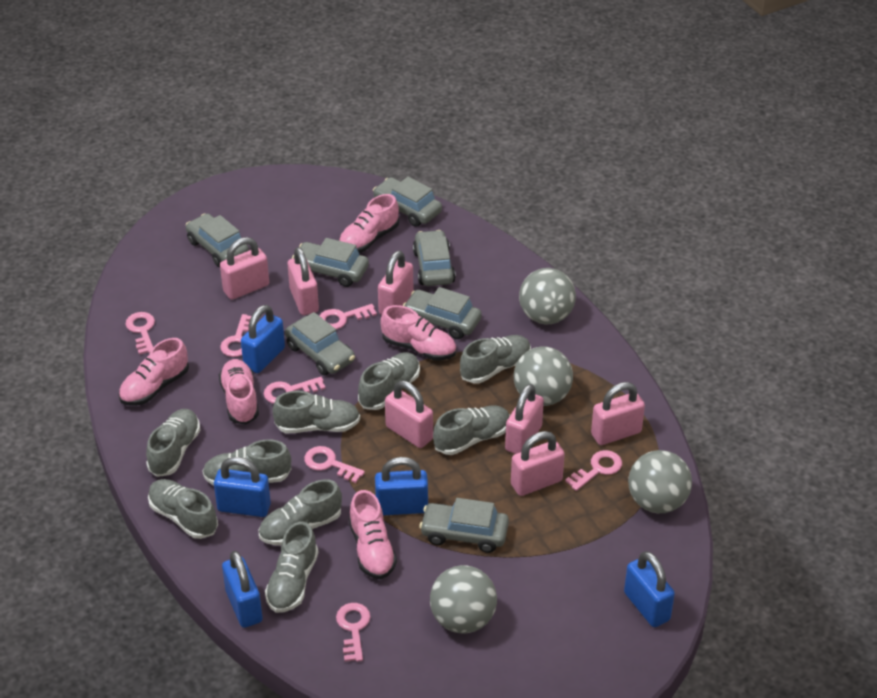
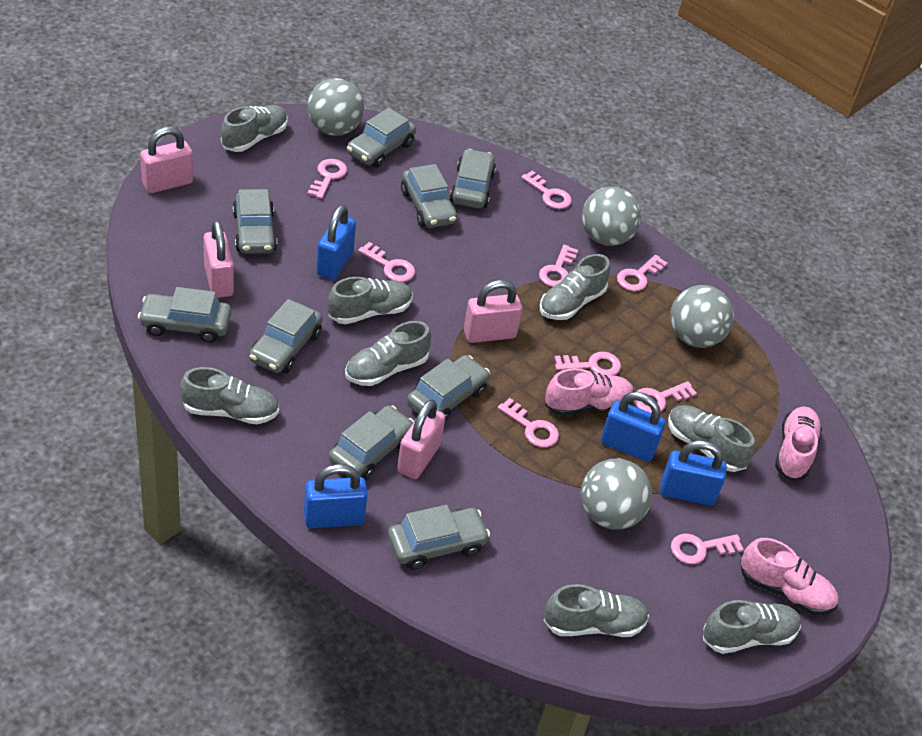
blue padlock: [214,457,271,517] [222,551,263,628] [241,305,285,373] [375,457,428,515] [624,551,675,627] = 5 -> [304,464,368,529] [316,205,356,280] [601,392,666,462] [660,440,727,506] = 4
grey car: [186,213,249,267] [285,312,355,375] [292,238,369,287] [373,177,442,227] [403,287,482,339] [413,230,456,286] [419,498,509,553] = 7 -> [138,287,231,343] [233,189,277,254] [249,299,323,373] [329,405,414,481] [347,108,416,168] [388,505,490,570] [401,164,457,228] [407,355,490,422] [450,149,496,208] = 9
grey shoe: [146,409,200,477] [148,479,218,539] [202,440,291,485] [259,479,342,546] [265,522,318,613] [272,391,360,433] [358,352,420,410] [433,406,510,455] [460,335,531,383] = 9 -> [180,367,279,424] [221,105,288,152] [327,277,413,324] [345,321,431,386] [540,254,610,320] [543,584,649,637] [668,405,755,472] [703,600,801,654] = 8
pink key: [125,312,155,355] [220,314,252,357] [264,377,326,404] [304,446,365,483] [319,304,377,329] [336,603,370,662] [565,450,622,491] = 7 -> [307,159,347,199] [358,242,415,282] [498,398,559,448] [521,171,572,209] [539,245,578,287] [554,352,621,376] [617,255,668,291] [633,381,697,413] [671,533,744,564] = 9
pink padlock: [220,237,269,300] [288,247,319,315] [378,250,413,315] [385,381,433,448] [505,384,544,454] [511,431,565,496] [591,382,645,445] = 7 -> [140,127,193,193] [203,220,234,298] [397,399,445,479] [464,280,522,343] = 4
pink shoe: [119,338,189,406] [219,359,259,424] [339,194,399,253] [349,490,397,579] [380,305,456,360] = 5 -> [545,368,634,416] [740,538,838,615] [775,407,822,480] = 3

